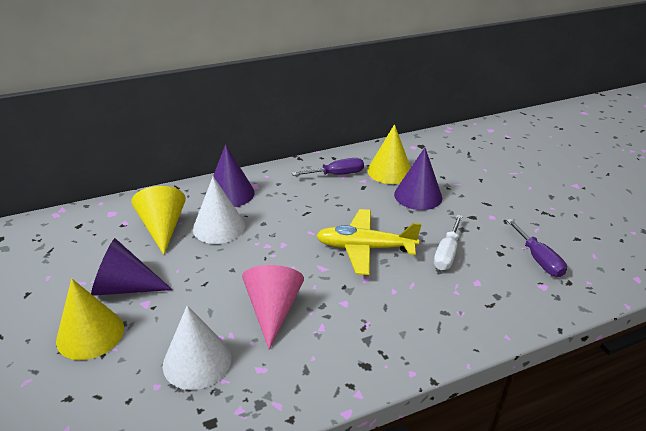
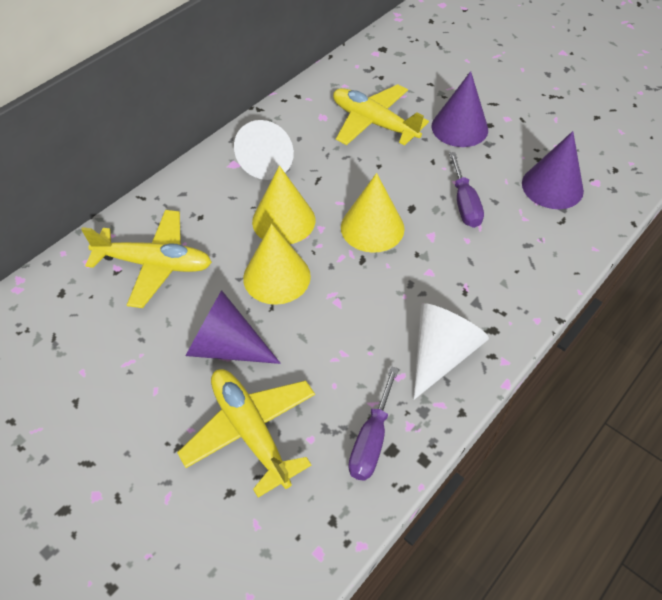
pink cone: [242,265,304,349] = 1 -> none = 0
white screwdriver: [434,215,463,270] = 1 -> none = 0
yellow plane: [316,209,422,275] = 1 -> [81,210,212,308] [177,369,315,498] [333,84,429,145] = 3

